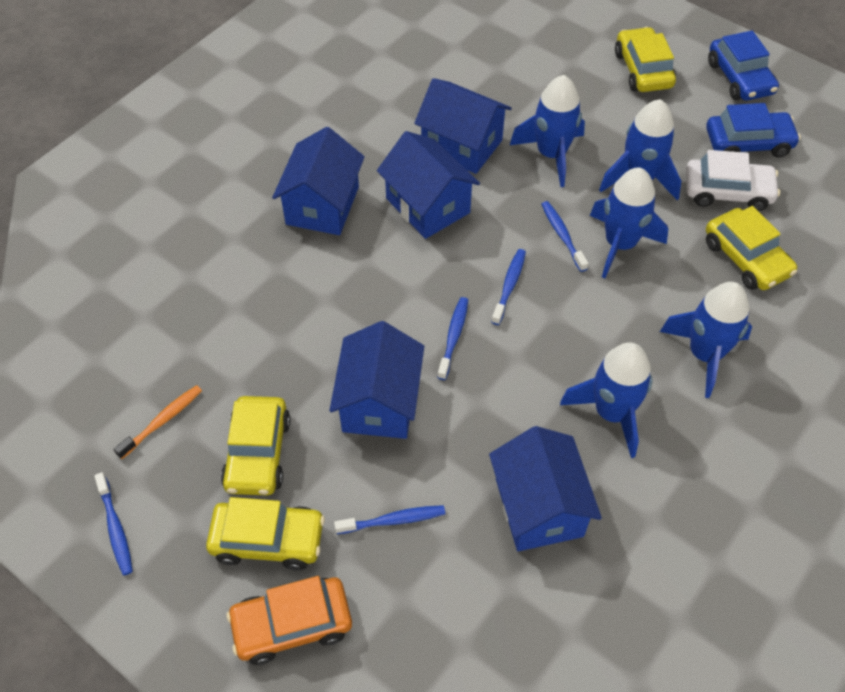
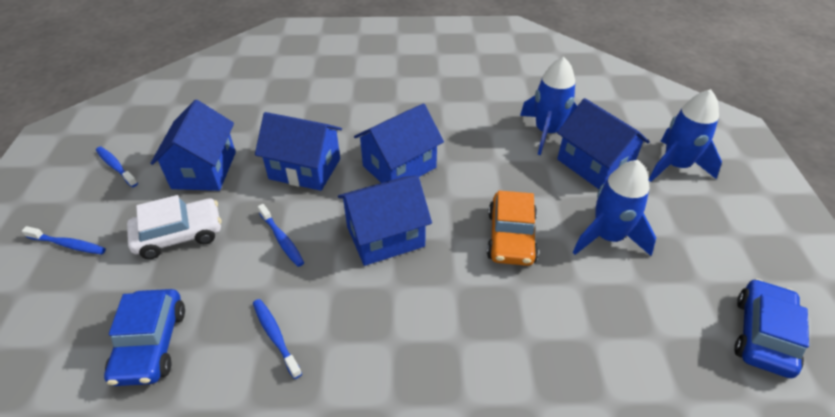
blue rocket: [510,75,585,187] [560,342,652,458] [590,168,668,278] [599,99,681,200] [660,282,752,398] = 5 -> [520,57,577,155] [573,160,656,256] [649,89,722,182] = 3
blue toothbrush: [94,472,133,575] [334,505,445,534] [437,297,468,380] [491,249,526,325] [541,201,589,272] = 5 -> [22,226,106,255] [96,146,138,187] [253,299,302,379] [258,204,304,267] = 4
orange toothbrush: [114,385,202,459] = 1 -> none = 0
yellow car: [206,497,325,570] [221,396,291,496] [615,27,676,92] [706,206,797,290] = 4 -> none = 0

